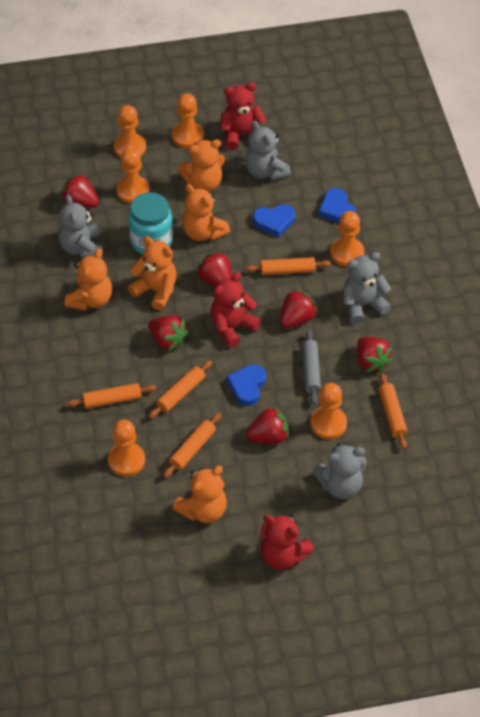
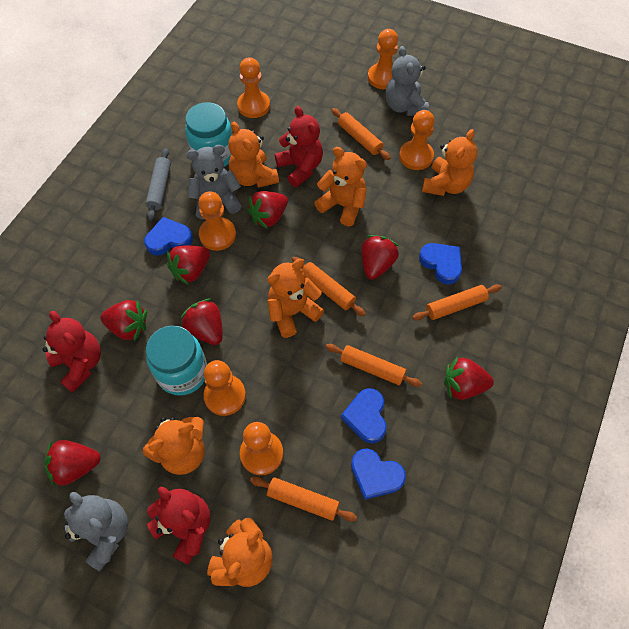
blue heart: [227,364,266,406] [253,204,295,237] [319,188,356,223] = 3 -> [144,217,193,256] [341,388,387,444] [351,448,406,500] [419,243,462,285] = 4
grey teddy bear: [58,195,103,259] [245,120,291,180] [313,443,366,499] [343,252,391,324] = 4 -> [64,492,128,571] [186,145,241,219] [385,46,429,116] = 3
orange teddy bear: [65,248,112,310] [128,236,177,310] [173,466,227,523] [178,140,225,192] [182,184,230,241] = 5 -> [143,417,205,475] [207,518,273,587] [228,122,279,188] [267,259,324,338] [314,147,367,226] [422,129,477,196] = 6
red strawberry: [61,172,99,208] [148,315,188,351] [196,251,232,286] [246,406,289,444] [280,289,318,328] [357,337,393,373] = 6 -> [44,440,101,486] [100,300,147,341] [167,245,210,285] [181,299,223,345] [247,191,288,229] [361,235,399,280] [444,356,494,400] = 7
turquoise jar: [128,192,173,254] = 1 -> [146,325,207,396] [185,102,232,167] = 2

